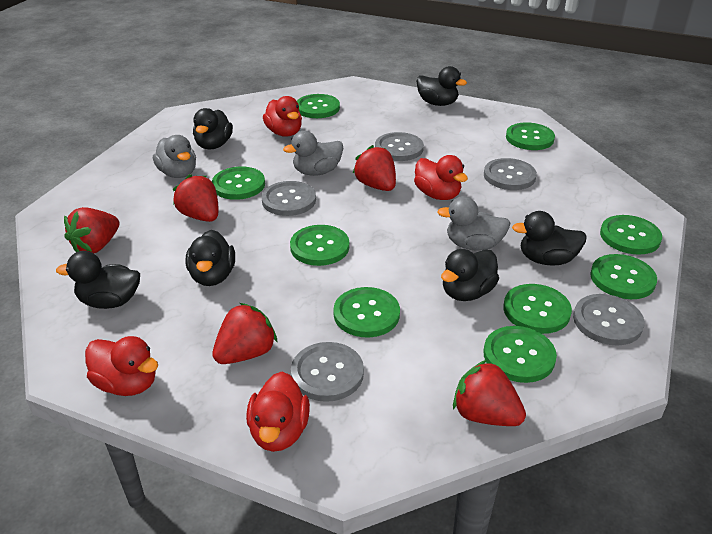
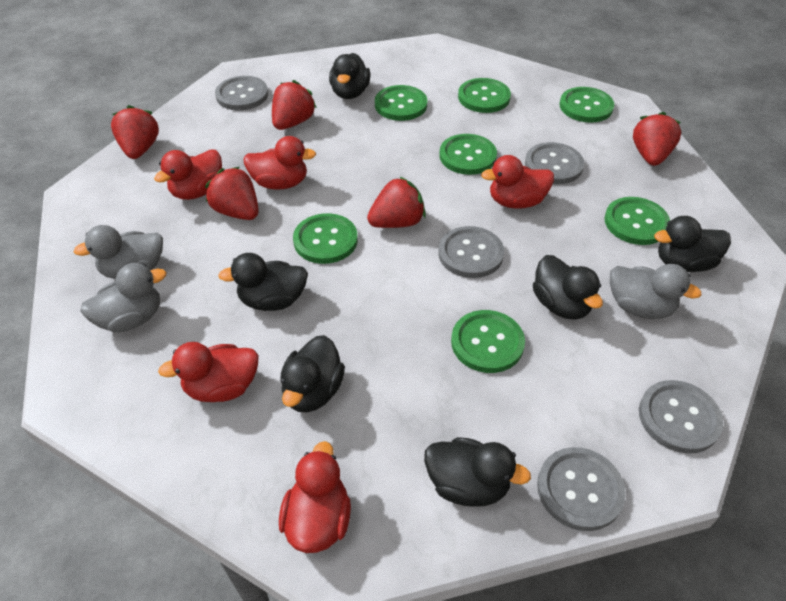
green button: [212,166,265,200] [290,225,349,266] [297,94,340,118] [334,287,400,338] [484,326,557,383] [503,284,572,334] [506,122,555,150] [590,254,657,299] [600,215,662,255] = 9 -> [293,213,358,264] [375,85,427,121] [439,134,497,175] [451,310,525,373] [458,78,511,113] [560,87,614,123] [604,197,670,245] = 7
red duck: [85,336,158,396] [246,372,310,452] [263,96,302,137] [414,155,468,200] = 4 -> [154,149,222,200] [158,342,259,402] [243,136,316,190] [279,441,351,553] [481,155,554,209] = 5

